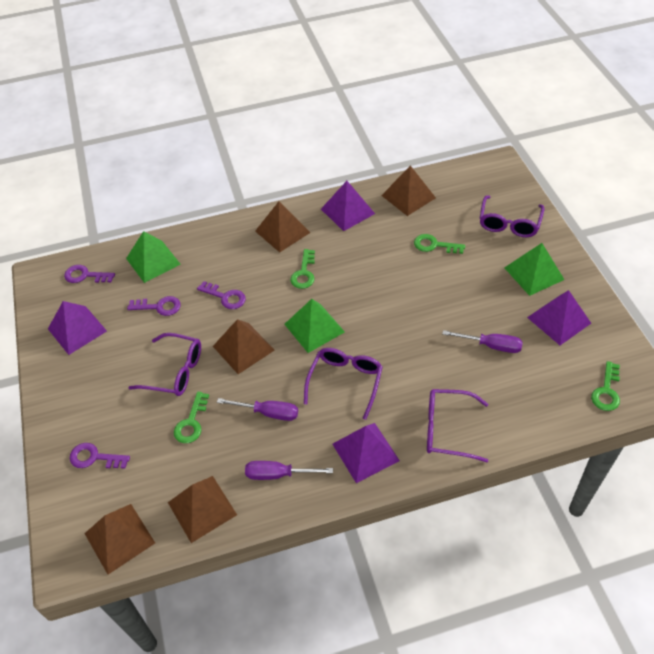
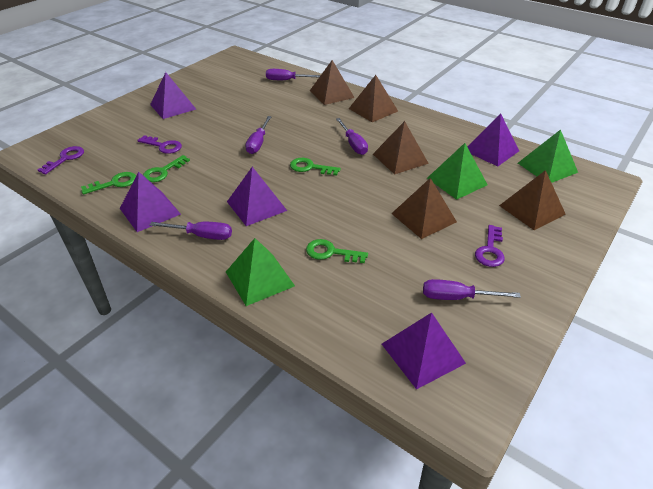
purple glasses: [128,333,201,396] [304,348,383,420] [427,389,488,462] [480,196,545,237] = 4 -> none = 0
purple key: [64,265,115,283] [70,443,130,469] [127,296,181,316] [197,281,246,309] = 4 -> [38,146,84,174] [137,135,182,154] [475,225,505,267] = 3
purple pyramid: [48,301,107,355] [321,181,375,231] [333,423,400,483] [527,290,591,345] = 4 -> [120,172,181,232] [150,72,196,119] [227,167,287,226] [382,312,466,390] [468,114,519,167] = 5
purple screwdriver: [217,398,298,421] [245,461,333,480] [442,330,523,353] = 3 -> [149,222,232,240] [245,116,272,154] [266,69,321,80] [336,118,368,155] [423,279,521,300] = 5

